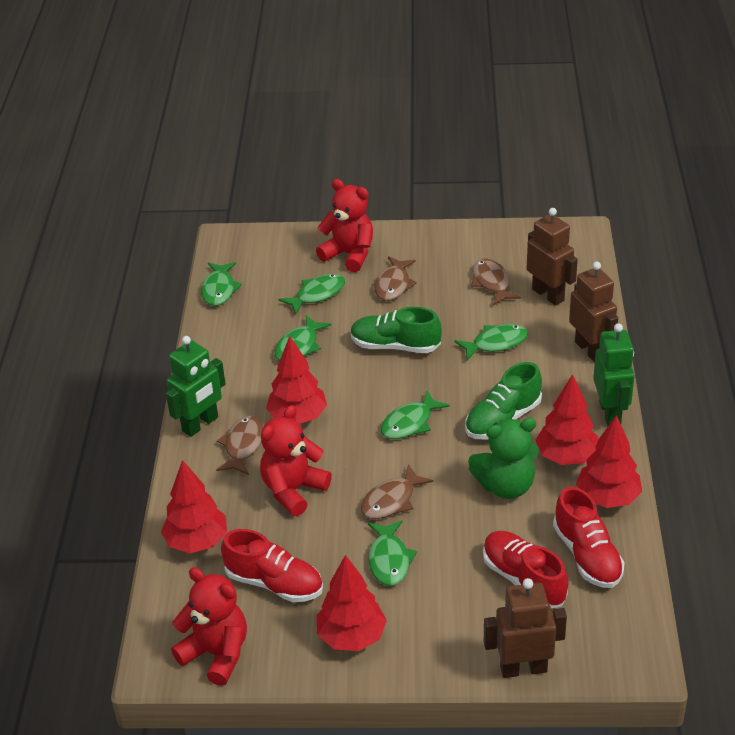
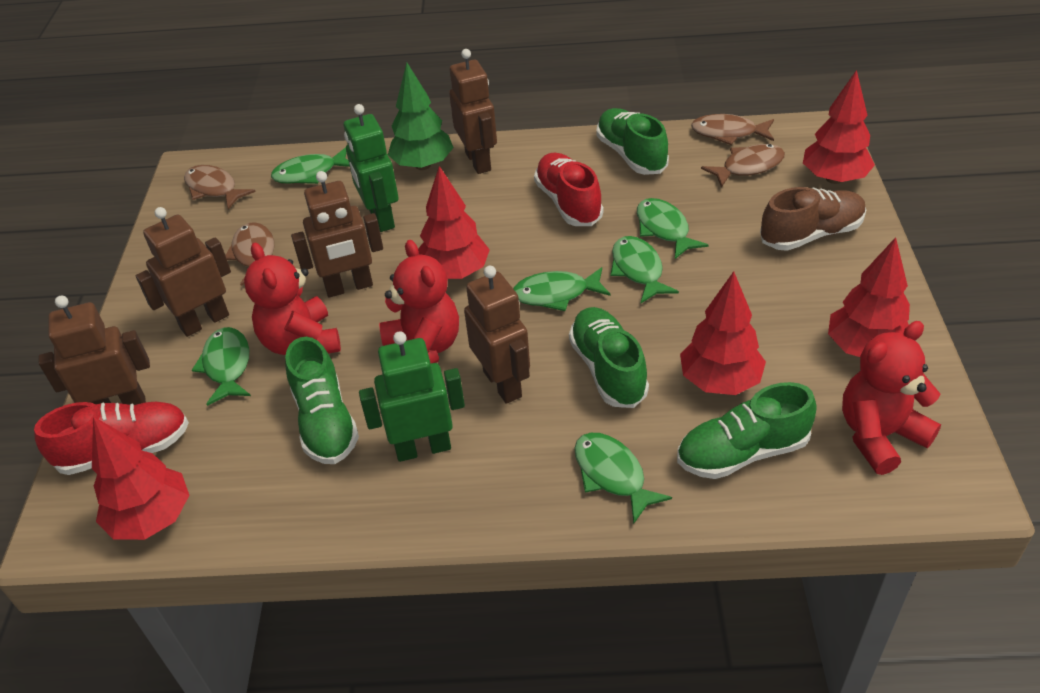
brown robot: [484,578,567,678] [527,208,578,306] [569,261,618,362] = 3 -> [38,296,150,405] [136,207,231,337] [291,171,383,297] [449,49,497,174] [464,266,530,404] = 5
brown shoe: none = 0 -> [760,187,866,251] = 1
green shoe: [350,307,442,353] [465,362,542,440] = 2 -> [285,337,359,464] [569,307,649,408] [596,108,669,175] [677,382,817,479] = 4
green teddy bear: [468,418,539,499] = 1 -> none = 0
green tree: none = 0 -> [388,62,454,170] = 1
red shoe: [221,529,323,602] [483,531,568,609] [553,487,625,588] = 3 -> [34,402,189,475] [534,153,603,226] = 2

